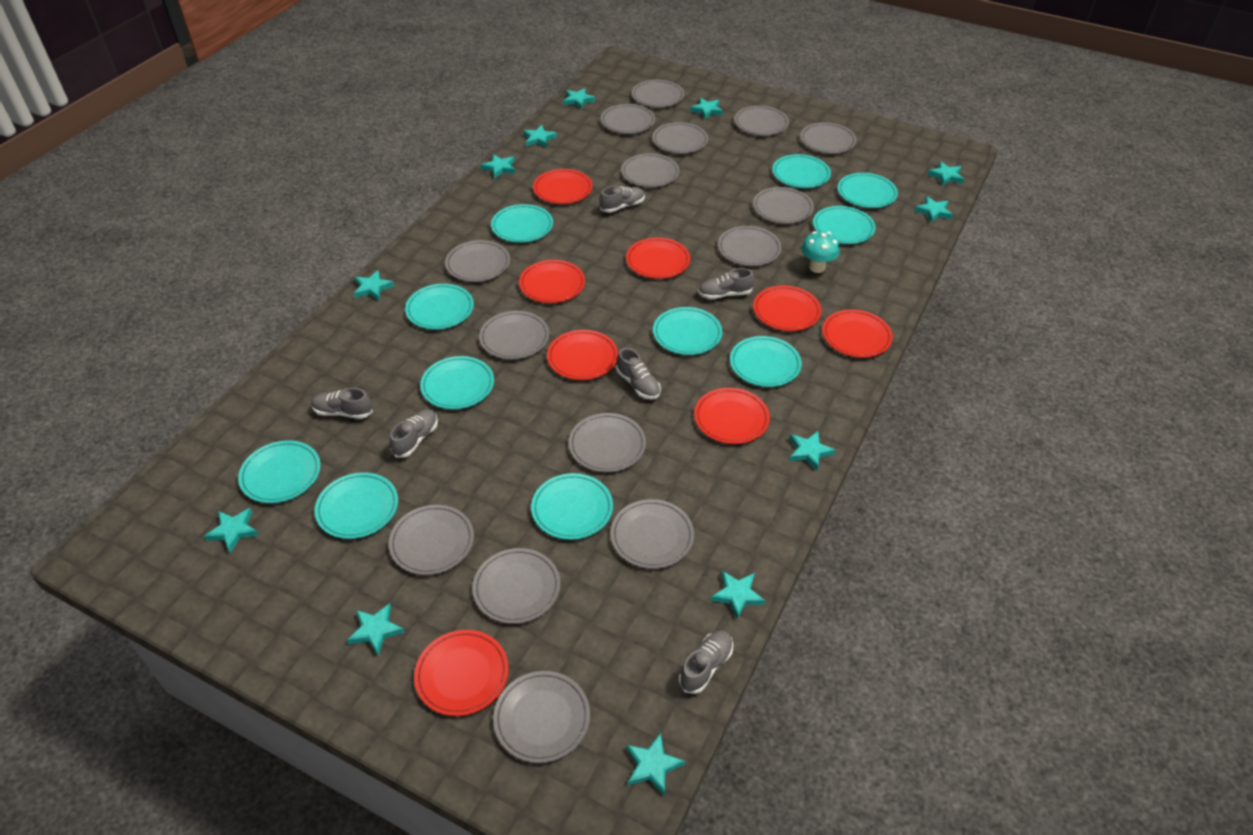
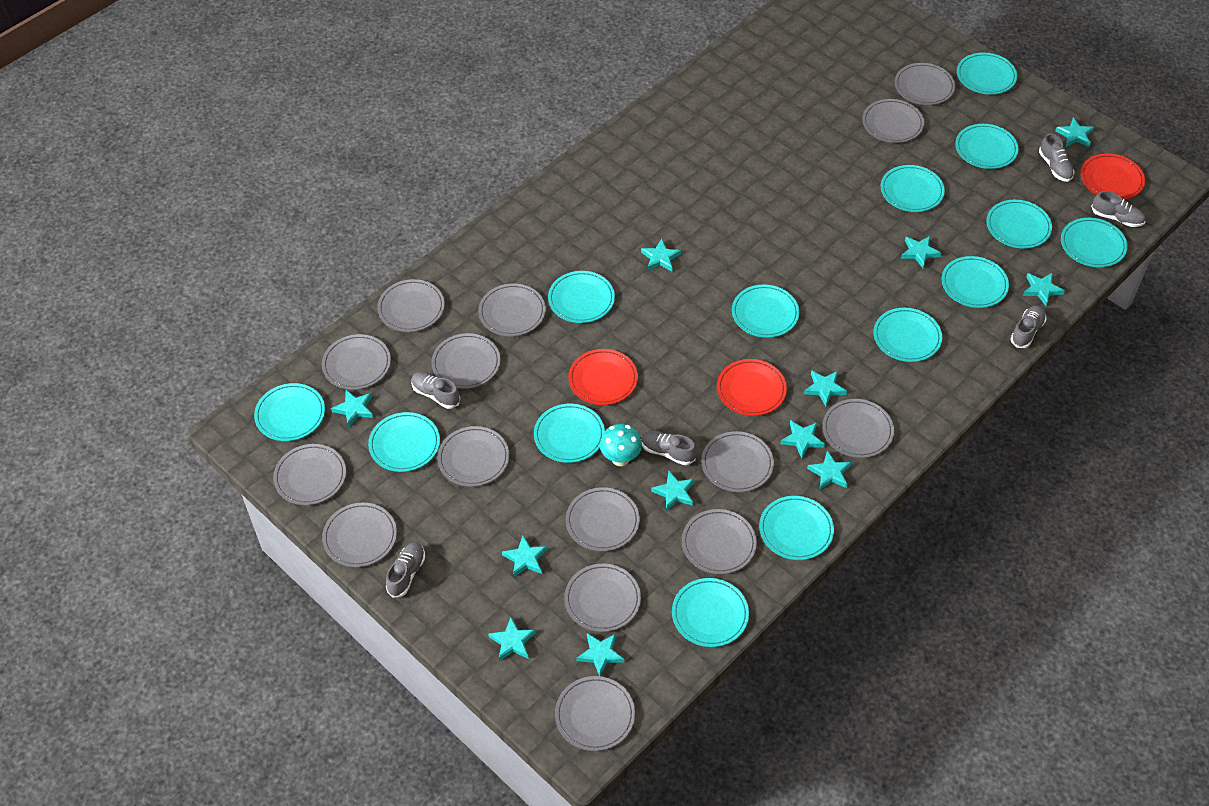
red plate: [414,630,509,716] [519,260,585,303] [533,169,593,204] [547,330,618,380] [626,237,690,279] [694,388,770,444] [753,285,821,331] [822,309,893,358] = 8 -> [568,349,638,405] [717,359,787,416] [1081,153,1145,200] = 3
turquoise plate: [238,440,321,503] [315,472,398,539] [405,284,474,330] [420,356,494,409] [491,204,553,243] [531,473,613,540] [653,307,722,355] [730,336,802,387] [772,154,831,188] [813,206,876,244] [838,173,898,208] = 11 -> [254,383,325,441] [368,412,440,472] [534,404,605,463] [548,271,615,323] [672,578,749,647] [732,284,799,338] [759,496,834,560] [873,308,942,362] [881,165,945,212] [942,256,1009,308] [955,124,1019,169] [957,53,1017,95] [986,200,1052,249] [1061,218,1128,267] = 14

